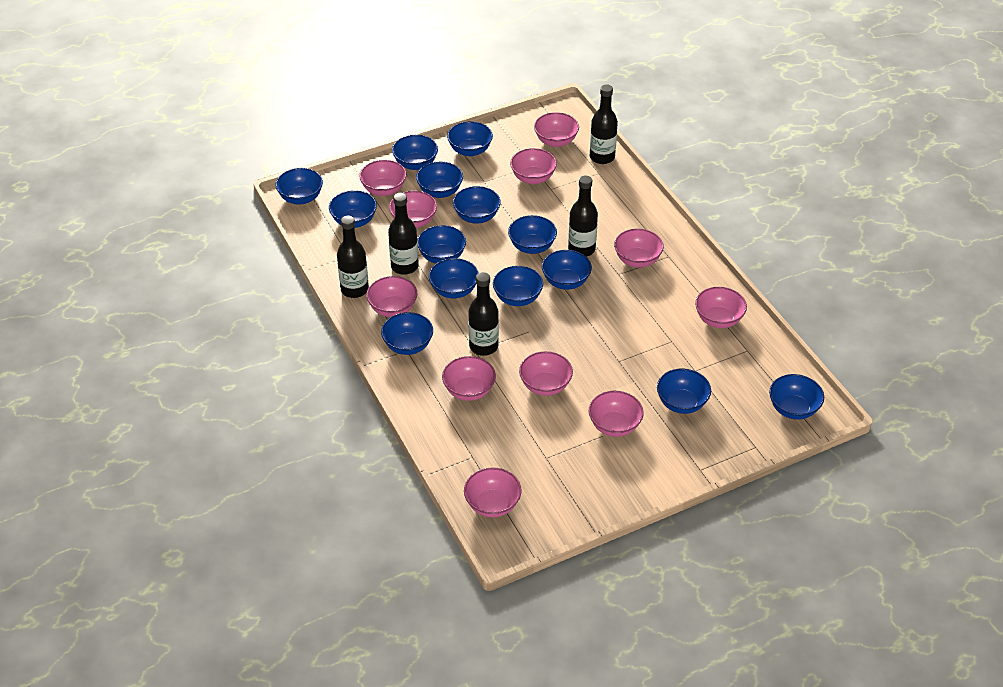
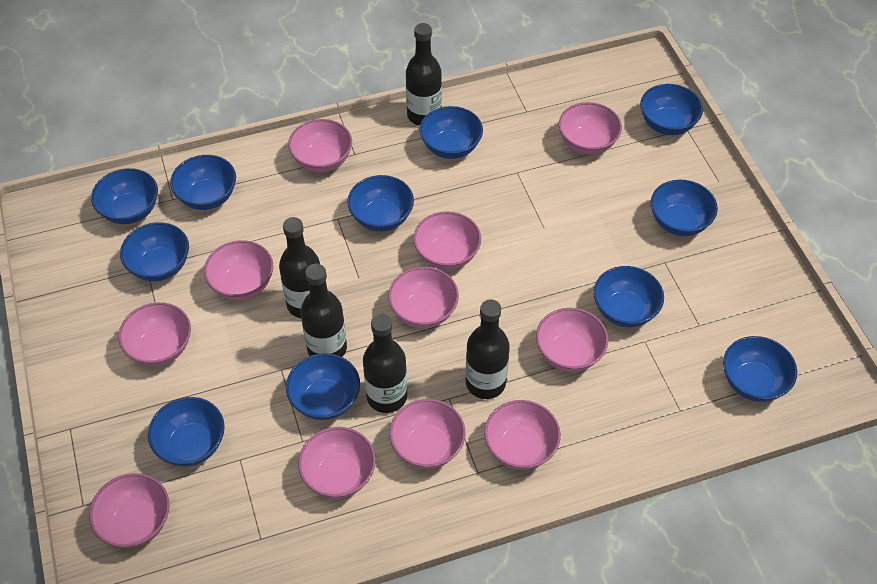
blue bowl: [275,168,323,205] [329,190,377,228] [381,312,433,355] [392,135,438,170] [416,162,463,198] [417,225,466,263] [429,258,478,298] [447,121,493,156] [453,186,501,224] [493,266,543,306] [508,215,557,254] [542,250,592,290] [657,369,711,414] [769,374,824,420] = 14 -> [91,168,158,224] [120,222,189,281] [148,397,225,467] [170,155,236,210] [286,353,360,420] [347,175,414,232] [420,106,483,159] [593,266,664,327] [640,84,703,135] [651,180,718,236] [723,336,797,402] = 11

